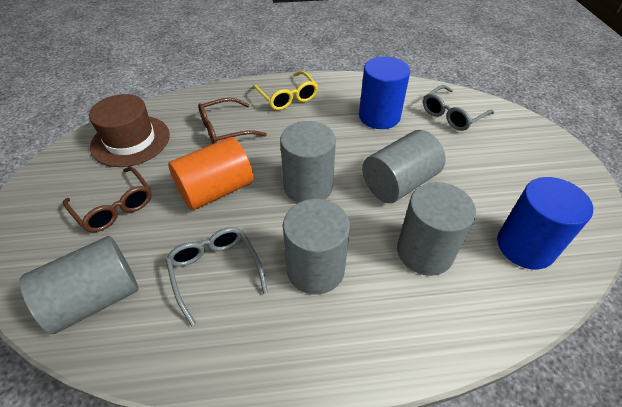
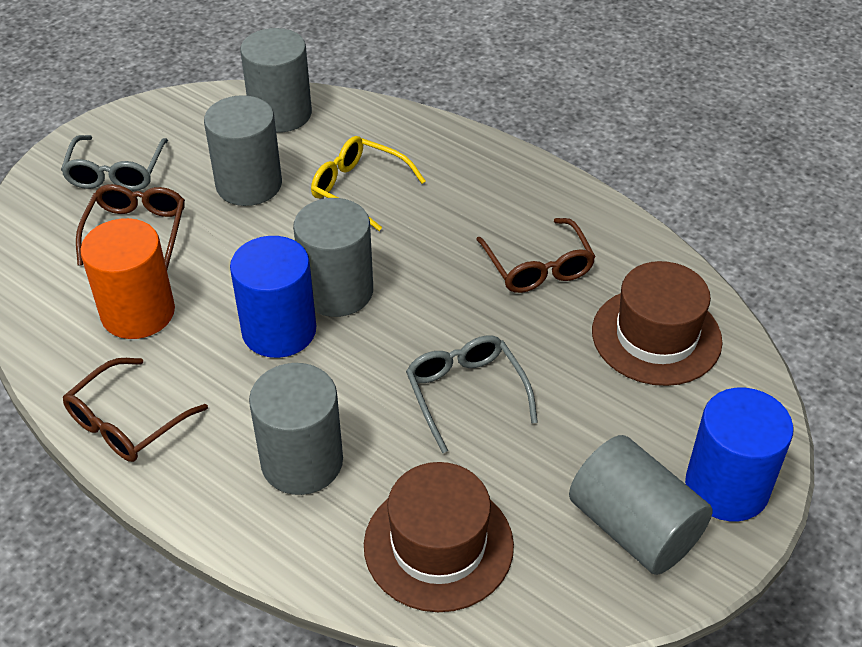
brown glasses: [63,167,152,232] [198,98,267,144] = 2 -> [63,358,208,462] [76,184,185,269] [476,218,596,293] = 3
brown hat: [89,94,170,167] = 1 -> [364,462,514,612] [592,261,723,386] = 2

